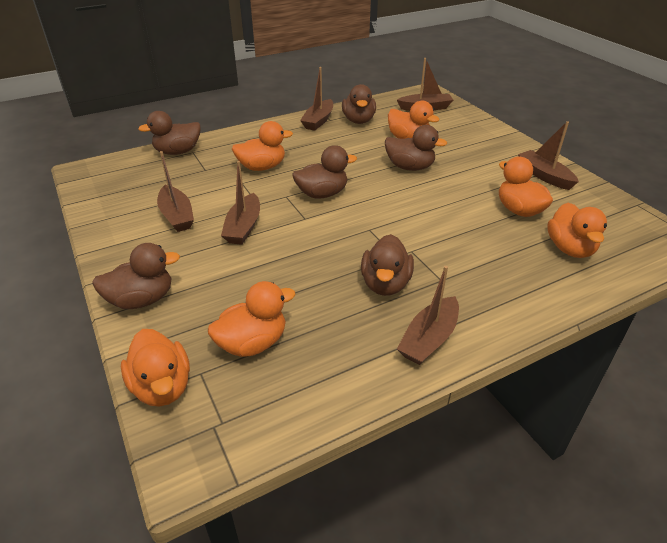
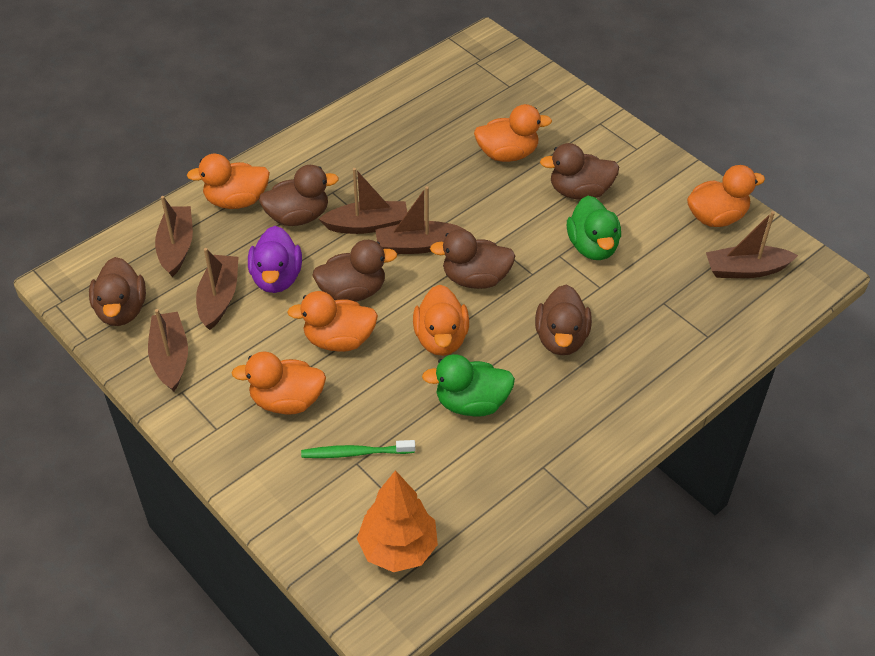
green duck: none = 0 -> [422,354,515,417] [567,196,621,260] = 2
green toothbrush: none = 0 -> [301,440,415,458] = 1
orange tree: none = 0 -> [357,470,438,572] = 1
purple duck: none = 0 -> [248,226,302,293] = 1

